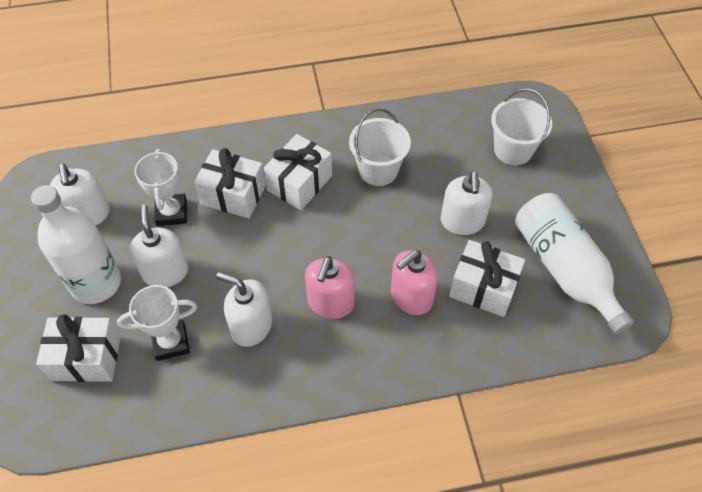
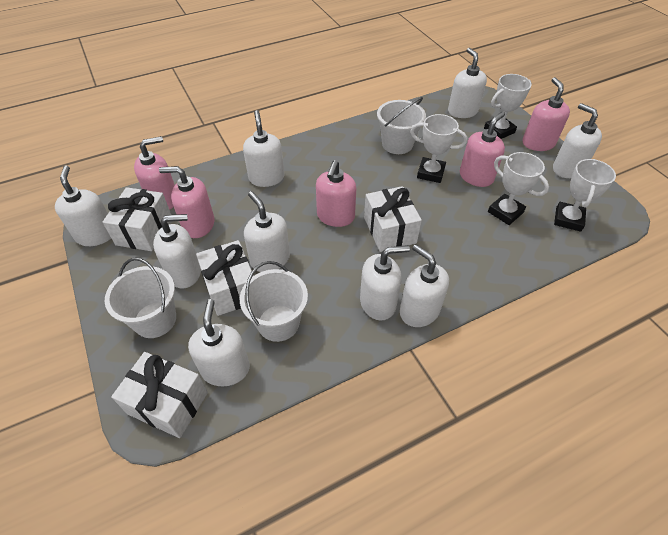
pink soap dispenser: [305,256,355,319] [391,250,438,315] = 2 -> [134,136,175,210] [159,166,215,238] [316,160,356,227] [460,112,505,187] [522,77,570,151] = 5
white bottle: [31,185,121,304] [515,193,634,334] = 2 -> none = 0
white bucket: [349,108,411,186] [491,89,552,165] = 2 -> [104,258,176,338] [240,261,308,342] [377,97,426,154] = 3
white soap dispenser: [50,164,110,225] [130,205,188,287] [216,272,272,347] [441,171,493,235] = 4 -> [55,165,111,246] [153,214,201,289] [188,299,250,386] [243,110,284,187] [244,191,290,272] [360,245,410,321] [400,244,449,327] [448,48,487,118] [553,103,602,178] = 9
white trophy: [117,285,197,361] [134,149,187,226] = 2 -> [410,114,468,183] [484,74,532,139] [488,152,549,225] [554,159,616,232] = 4

